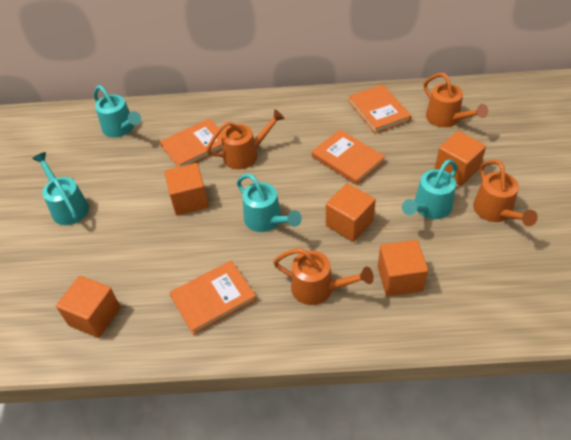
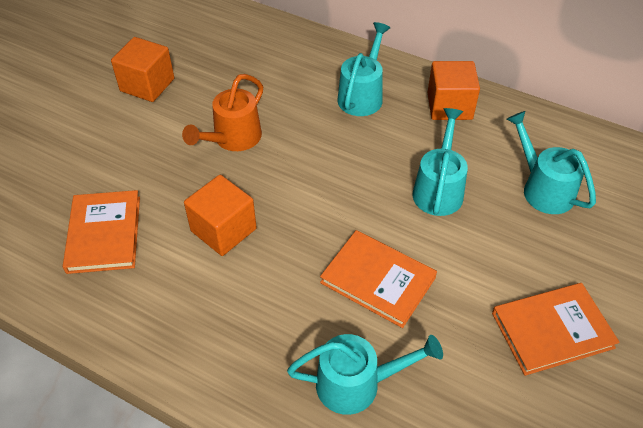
orange book: [160,118,222,167] [169,260,257,335] [312,130,385,185] [348,84,412,134] = 4 -> [63,190,140,274] [320,230,437,328] [492,283,620,376] = 3
orange cube: [56,276,121,338] [164,163,209,216] [326,183,376,242] [378,240,428,297] [435,131,486,186] = 5 -> [111,37,174,102] [184,175,257,256] [427,61,480,120] = 3
orange watering can: [206,109,285,170] [273,248,374,305] [424,73,488,127] [473,160,538,226] = 4 -> [182,74,263,151] = 1

